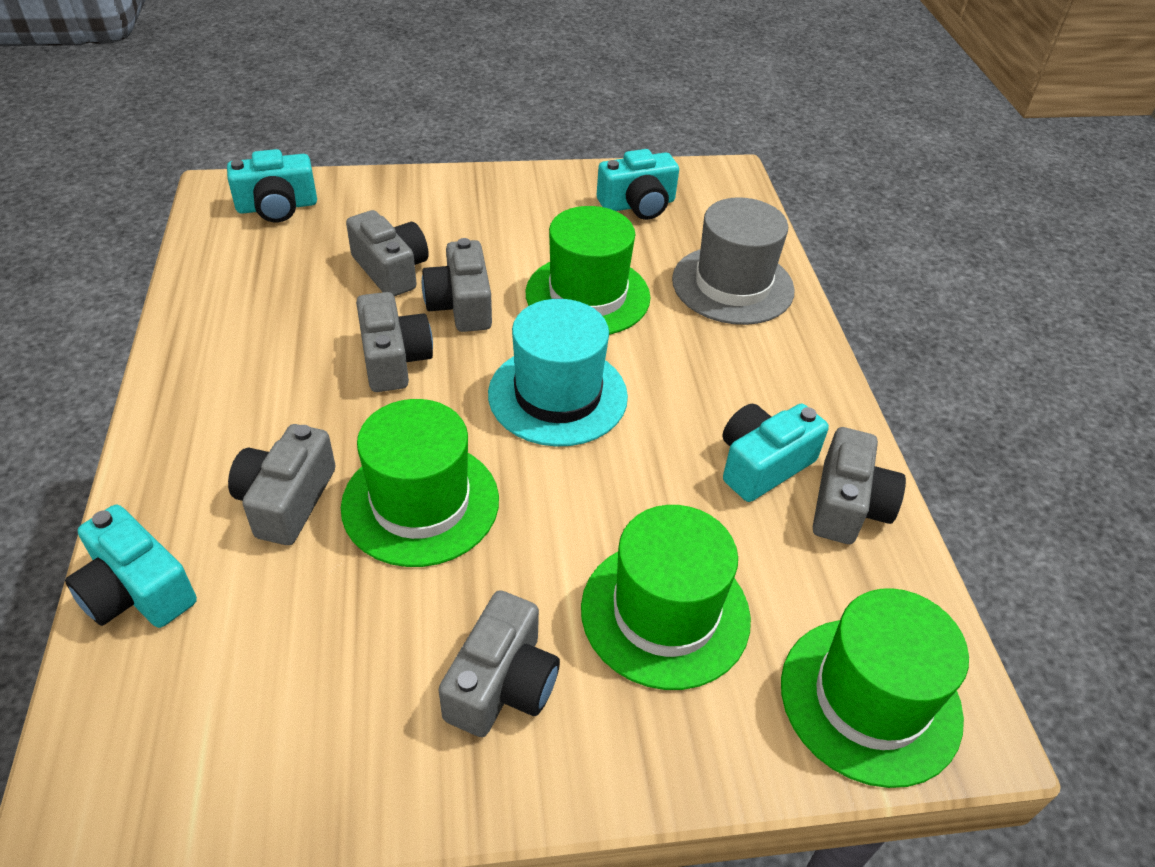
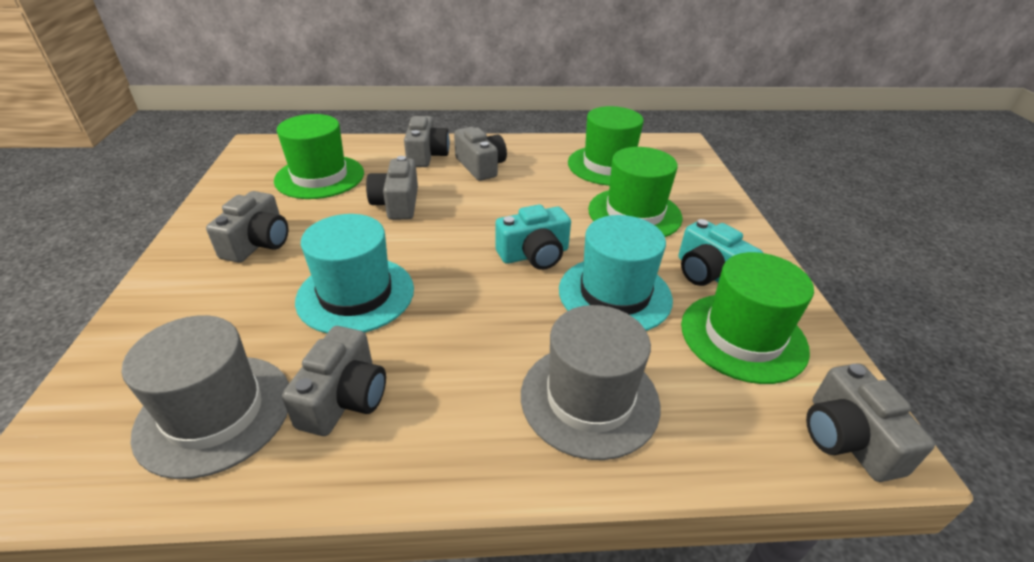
grey hat: [672,197,795,325] = 1 -> [122,315,289,479] [521,305,661,460] = 2
turquoise camera: [65,505,197,628] [227,149,317,222] [597,149,679,220] [722,403,829,502] = 4 -> [495,204,571,270] [679,219,763,286] = 2
turquoise hat: [488,299,628,447] = 1 -> [295,214,414,333] [559,215,673,331] = 2

